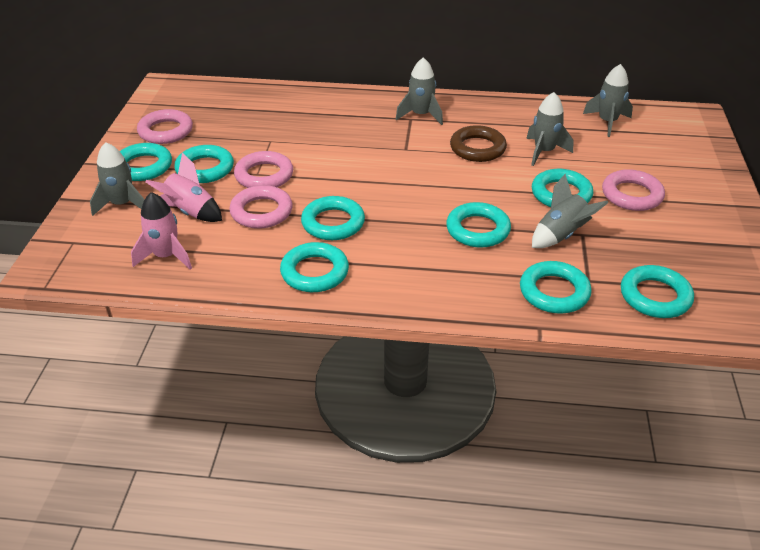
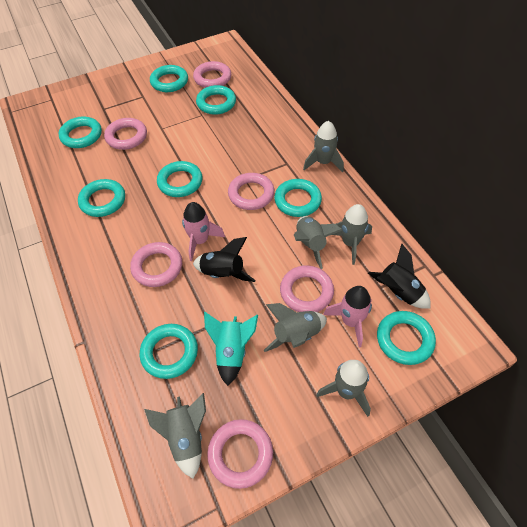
black rocket: none = 0 -> [193,237,256,282] [368,244,431,309] = 2
brown ring: [450,125,507,162] = 1 -> none = 0
grey rocket: [90,142,144,216] [395,57,443,125] [526,92,574,166] [532,174,609,248] [583,64,633,137] = 5 -> [144,393,206,479] [264,303,327,352] [294,216,342,269] [303,121,344,172] [316,360,371,417] [332,204,372,265] = 6
pink ring: [137,109,193,144] [229,185,293,229] [234,151,293,188] [602,169,665,211] = 4 -> [104,118,147,150] [130,242,182,287] [193,61,231,88] [207,419,273,489] [228,173,275,210] [280,265,334,312] = 6
turquoise rocket: none = 0 -> [204,312,258,386] = 1

